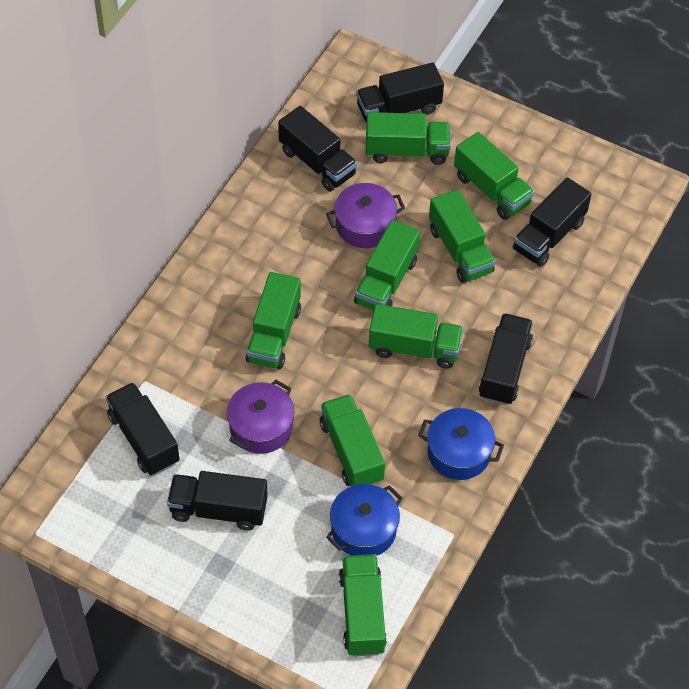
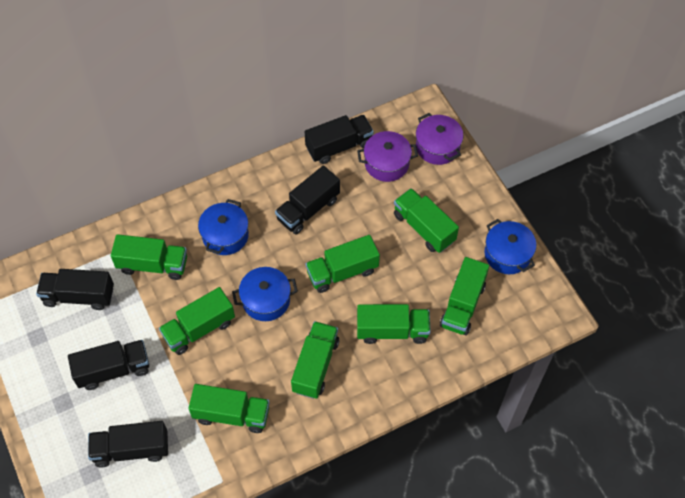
black truck: [106,382,180,475] [167,471,268,531] [278,106,357,192] [356,62,444,122] [479,313,533,405] [513,177,591,267] = 6 -> [36,269,114,310] [68,340,149,390] [88,421,168,468] [275,165,340,235] [305,115,374,164] = 5
blue pot: [326,484,403,555] [418,408,504,480] = 2 -> [198,199,249,255] [232,267,298,321] [484,219,536,274] = 3

